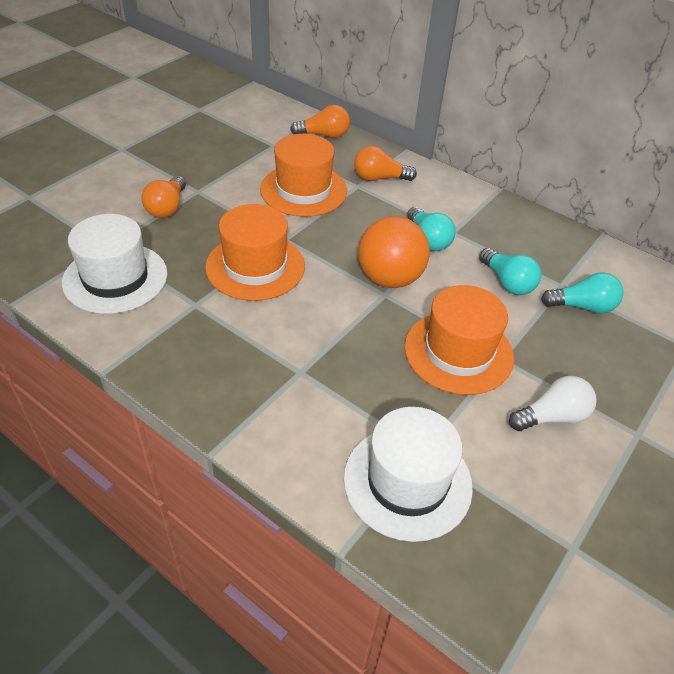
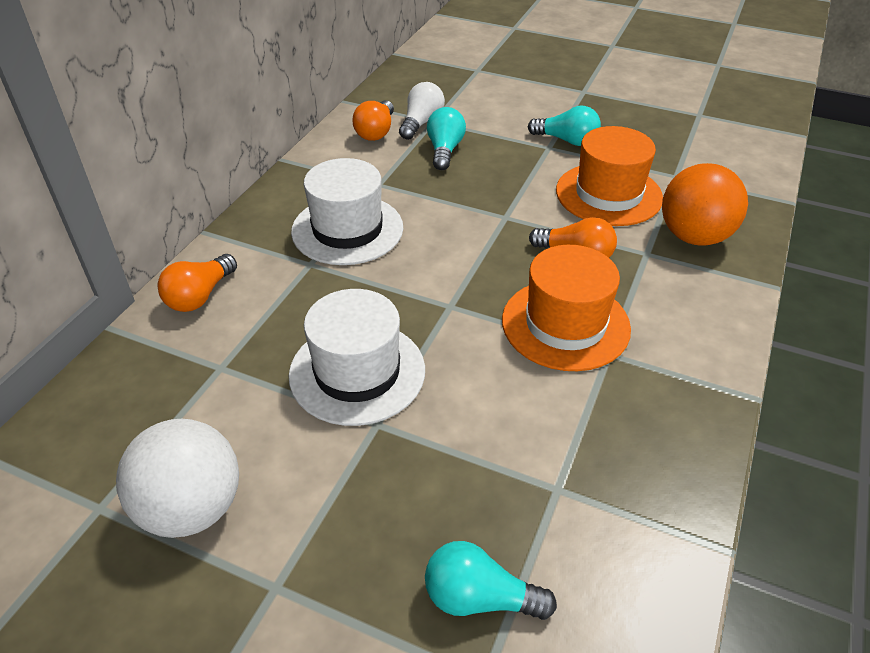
orange hat: [205,204,305,301] [260,134,347,217] [404,285,514,395] = 3 -> [502,245,631,371] [556,126,663,226] = 2
white ball: none = 0 -> [116,419,239,538] = 1

